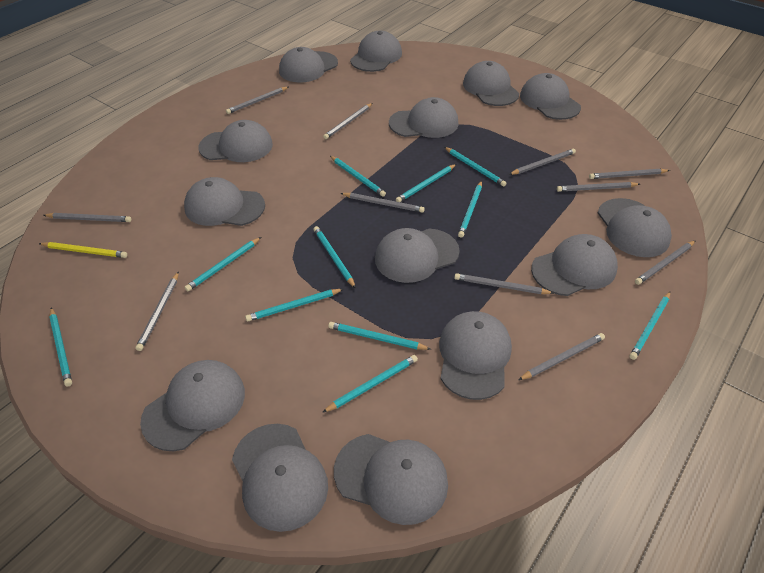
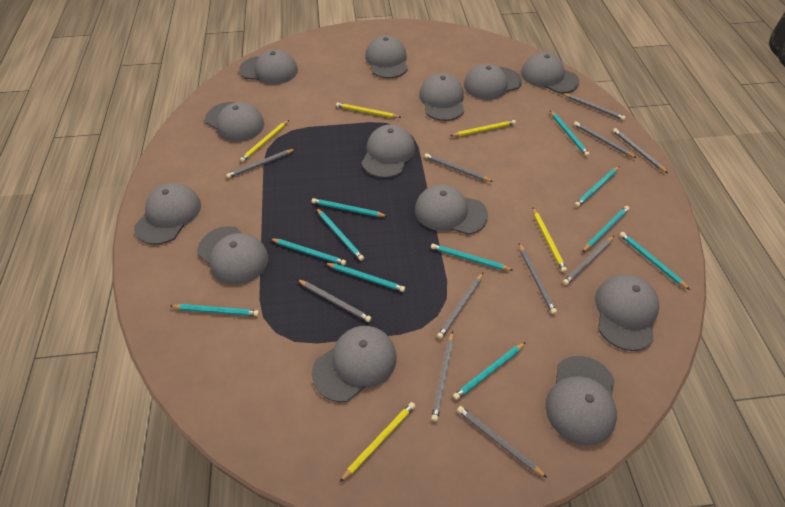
grey cap: [140,360,245,451] [184,177,265,226] [198,120,273,162] [232,424,328,532] [279,47,338,83] [334,434,448,525] [350,31,402,72] [375,228,460,283] [389,97,459,138] [439,311,512,400] [463,61,519,106] [520,73,581,120] [531,234,618,296] [598,198,672,257] = 14 -> [134,183,201,245] [197,226,268,285] [205,102,264,142] [239,49,298,84] [312,326,397,402] [361,124,415,178] [365,35,408,78] [415,184,488,235] [419,73,464,121] [464,64,522,100] [521,52,579,93] [546,356,617,446] [595,274,659,351] = 13
yellow pencil: [39,242,127,258] = 1 -> [240,120,289,162] [336,103,401,118] [340,402,415,482] [450,120,516,136] [533,208,567,272] = 5

